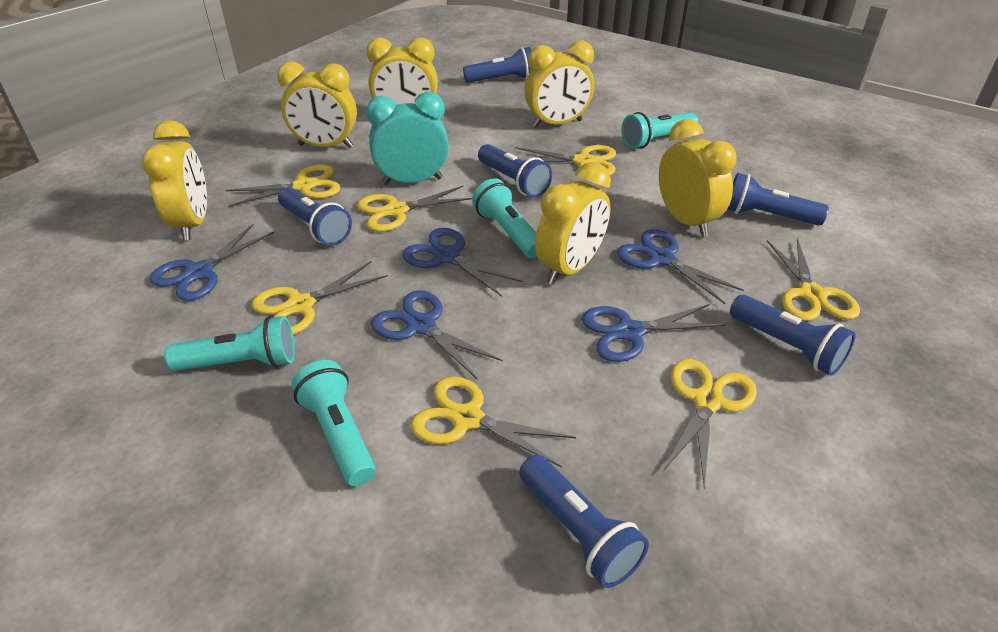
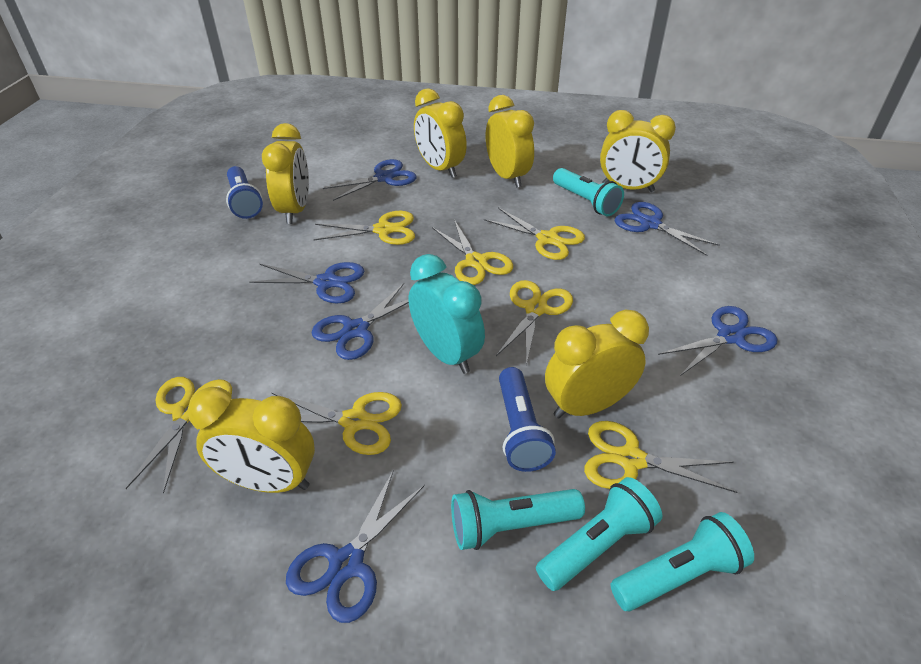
blue flashlight: [278,187,352,246] [463,47,532,83] [478,144,552,197] [519,455,649,588] [727,173,829,226] [730,295,855,376] = 6 -> [226,166,263,219] [499,367,556,472] = 2
blue scissors: [150,224,274,301] [371,290,503,379] [402,228,523,297] [582,304,726,362] [617,229,744,304] = 5 -> [249,262,364,303] [286,470,425,623] [311,283,409,360] [323,159,417,201] [615,202,719,256] [658,306,777,376] = 6

